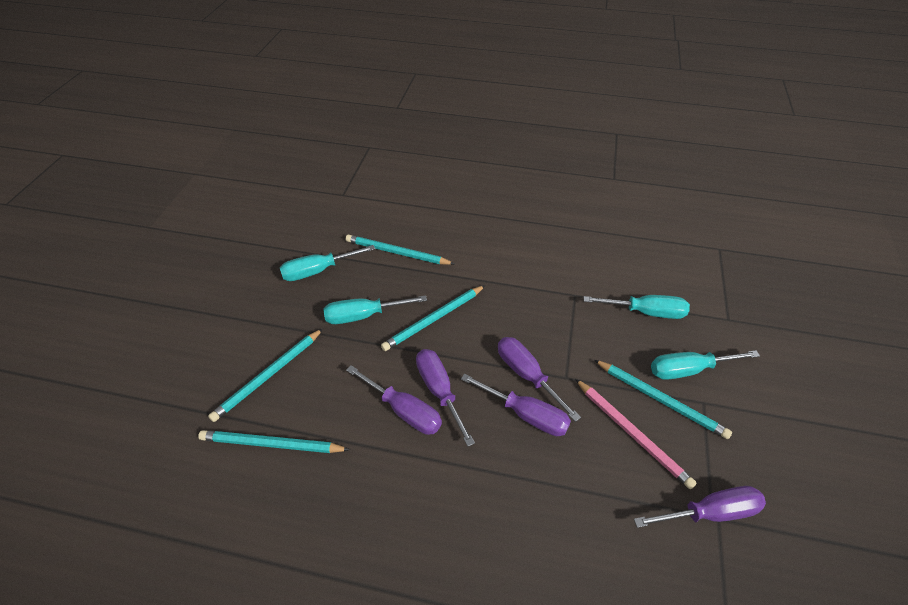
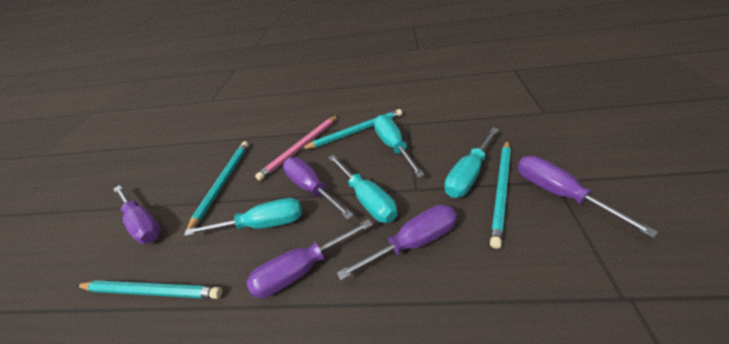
turquoise pencil: [198,430,350,453] [208,329,323,422] [346,235,454,265] [381,285,485,351] [594,360,732,439] = 5 -> [76,280,222,299] [187,141,249,229] [300,109,402,150] [490,140,511,249] = 4

